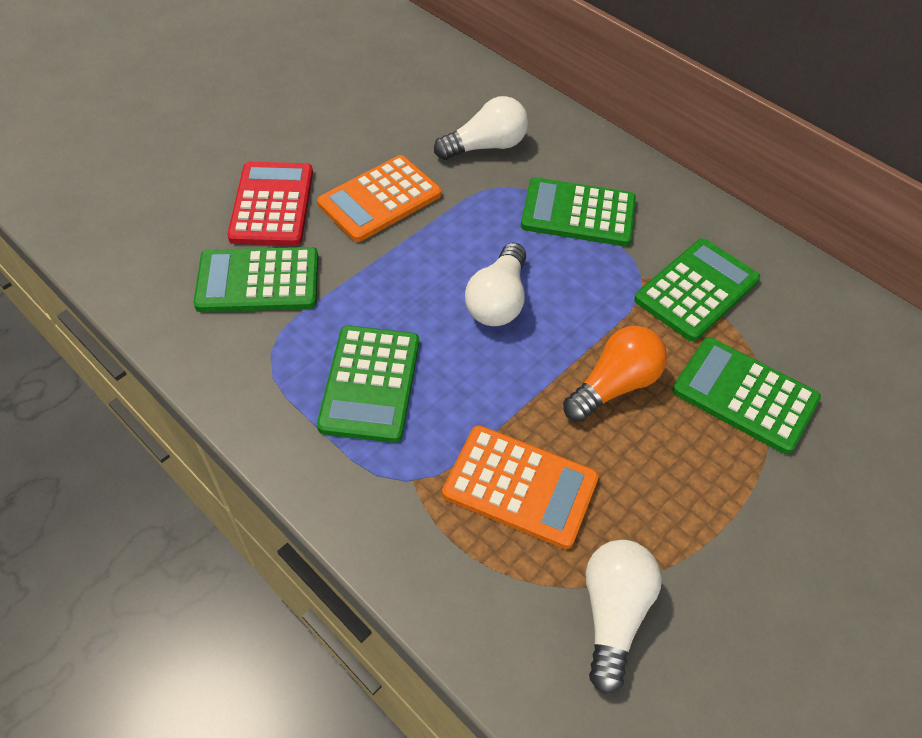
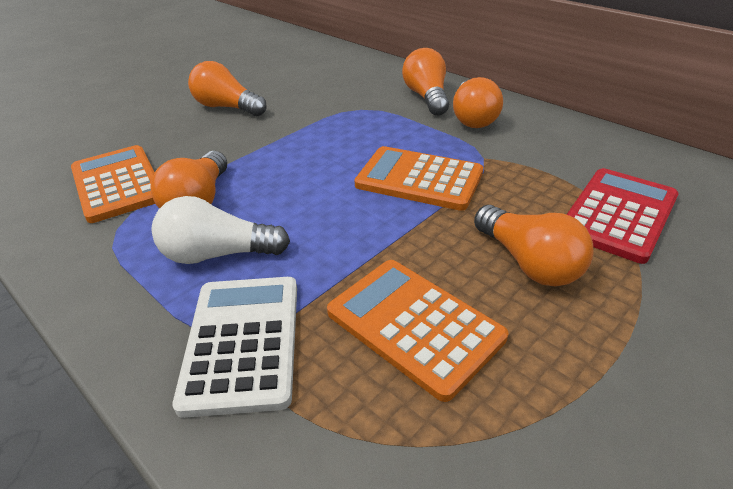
green calculator: [193,247,318,312] [317,326,419,443] [521,177,636,246] [634,238,760,342] [672,337,821,454] = 5 -> none = 0
orange calculator: [317,155,442,242] [442,425,599,549] = 2 -> [71,145,155,223] [327,260,508,402] [355,146,483,211] = 3
orange light bulb: [563,326,667,422] = 1 -> [150,151,227,209] [188,61,267,116] [402,48,449,115] [453,77,503,128] [474,205,593,287] = 5
white calculator: none = 0 -> [172,277,297,418] = 1
white light bulb: [434,96,528,160] [465,243,526,326] [586,540,662,694] = 3 -> [152,196,290,264] = 1

